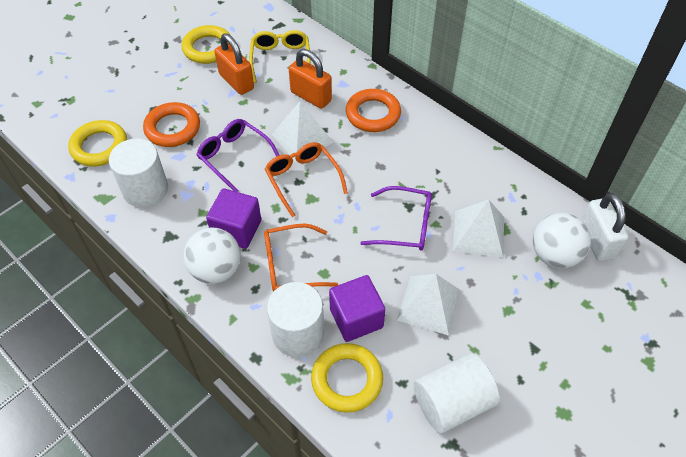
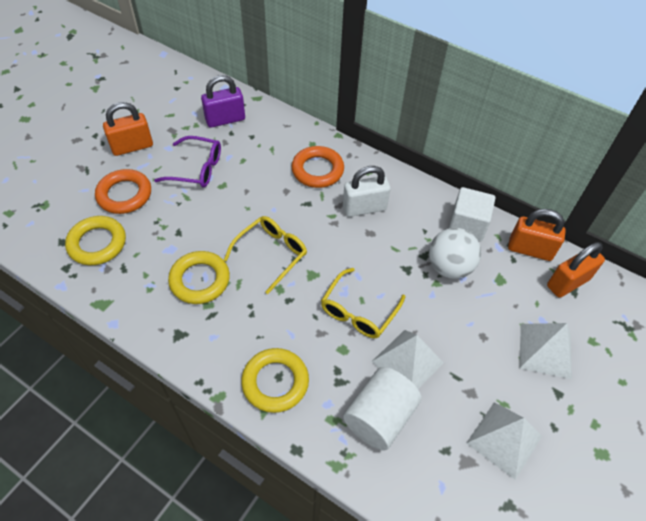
orange glasses: [264,224,338,292] [265,142,348,217] = 2 -> none = 0
orange padlock: [214,33,254,95] [289,49,332,109] = 2 -> [103,102,153,156] [508,209,566,261] [547,242,605,298] = 3
purple cube: [206,188,261,249] [329,275,386,342] = 2 -> none = 0
purple glasses: [196,119,279,192] [360,186,432,251] = 2 -> [154,136,221,187] = 1
purple padlock: none = 0 -> [201,75,245,128] = 1
white ball: [184,227,241,284] [533,213,591,268] = 2 -> [429,228,481,279] = 1
white cube: none = 0 -> [448,187,495,242] = 1
white cylinder: [109,139,168,208] [267,282,324,357] [414,354,499,434] = 3 -> [343,367,421,450] = 1
yellow glasses: [249,30,311,83] = 1 -> [224,216,307,294] [321,268,405,338] = 2

